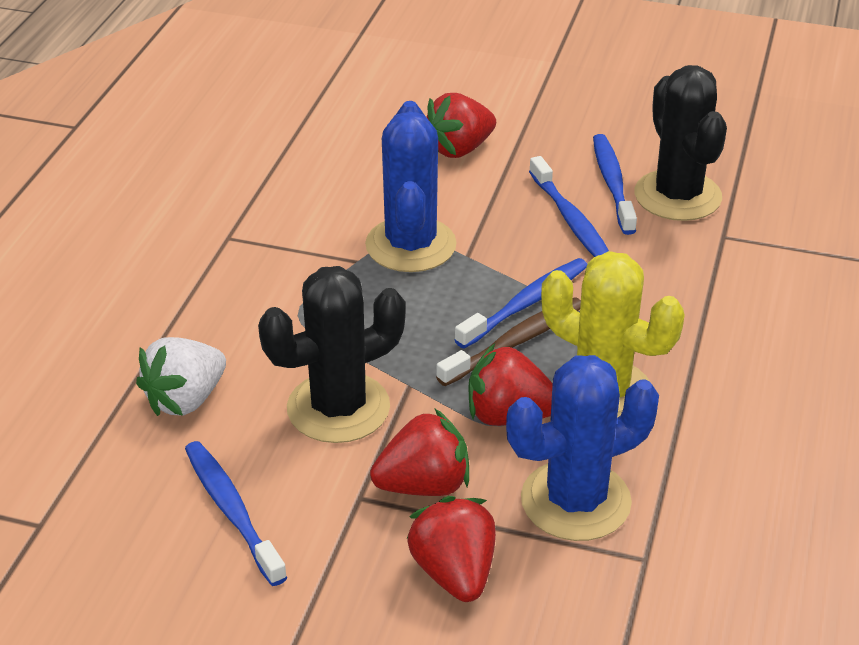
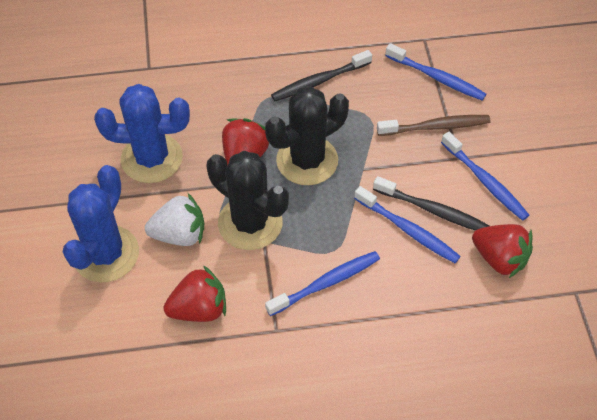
black toothbrush: none = 0 -> [271,50,372,101] [373,176,490,231] = 2
red strawberry: [370,408,469,496] [407,496,496,602] [427,93,496,158] [469,343,553,426] = 4 -> [164,265,226,322] [222,118,269,165] [472,224,533,278] = 3
yellow cactus: [541,251,685,418] = 1 -> none = 0

